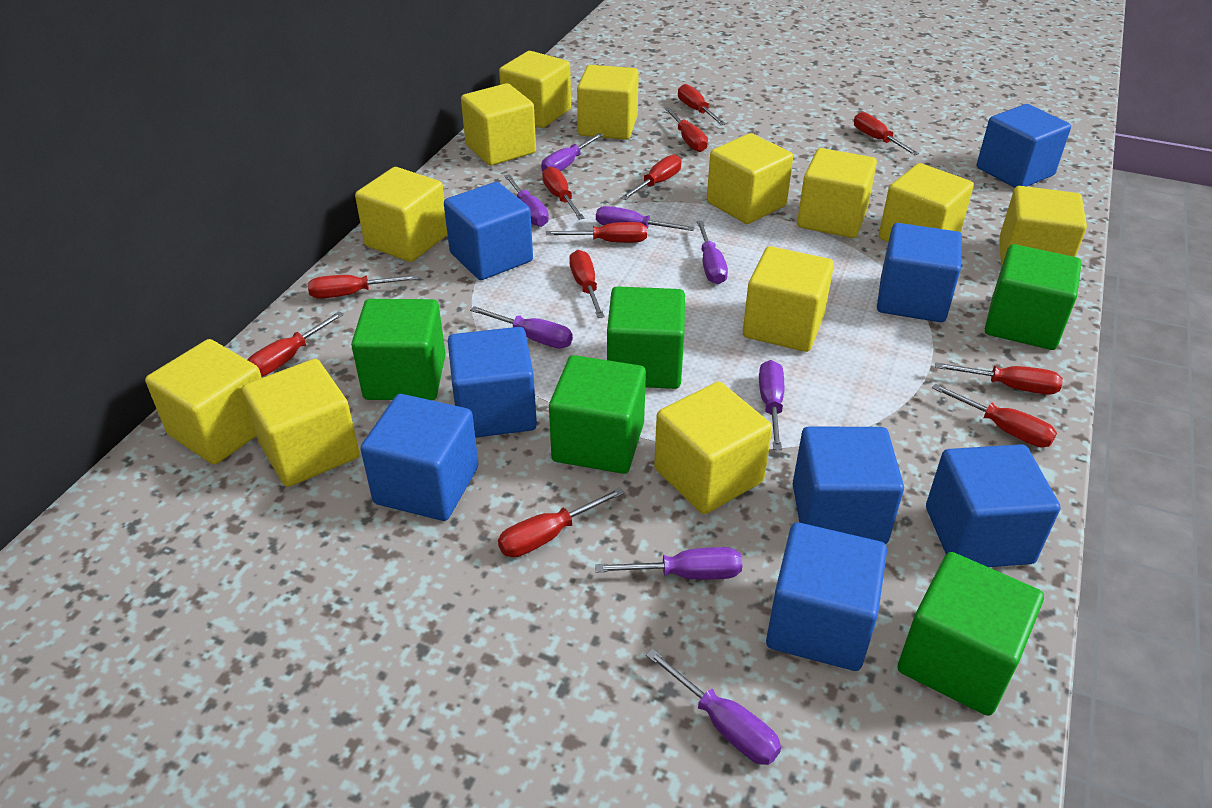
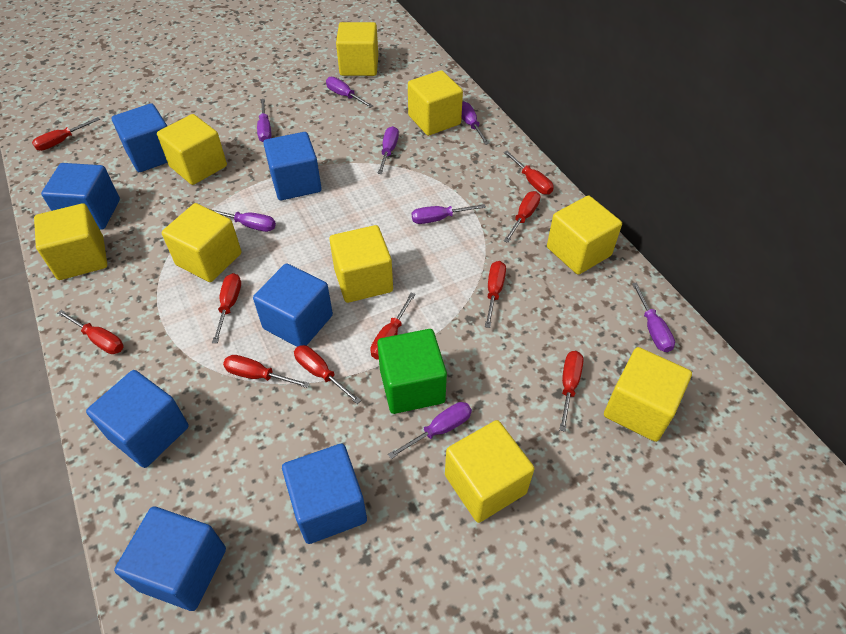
blue cube: [360,394,479,521] [444,182,533,280] [448,327,537,438] [766,522,887,671] [793,426,904,544] [877,223,962,322] [926,444,1060,567] [977,104,1071,188] = 8 -> [41,163,120,230] [86,370,189,468] [111,103,168,172] [114,506,226,611] [253,263,333,347] [263,132,322,200] [282,444,367,544] = 7
green cube: [351,299,446,400] [549,355,646,474] [607,286,685,389] [898,552,1044,716] [985,244,1082,350] = 5 -> [377,329,447,414] = 1
red screwdriver: [247,312,344,377] [308,275,419,299] [498,488,624,557] [542,166,585,220] [546,222,647,243] [569,250,605,318] [620,155,682,200] [665,107,708,152] [678,84,726,125] [854,112,919,155] [932,384,1057,447] [935,362,1063,395] = 12 -> [32,117,100,151] [57,310,124,354] [212,273,241,343] [223,355,310,388] [294,345,361,404] [371,293,416,359] [485,261,506,328] [504,151,554,195] [504,191,540,243] [559,351,584,432] = 10
yellow cube: [145,339,262,464] [242,359,360,487] [355,167,448,262] [461,83,536,166] [499,51,571,128] [577,65,639,140] [654,381,772,514] [707,133,793,224] [743,246,834,352] [797,148,877,238] [879,163,974,242] [999,186,1087,268] = 12 -> [34,203,107,280] [157,114,227,185] [162,203,241,282] [329,225,393,303] [336,22,378,76] [408,70,463,136] [445,420,534,523] [547,196,622,275] [604,347,692,442] = 9

